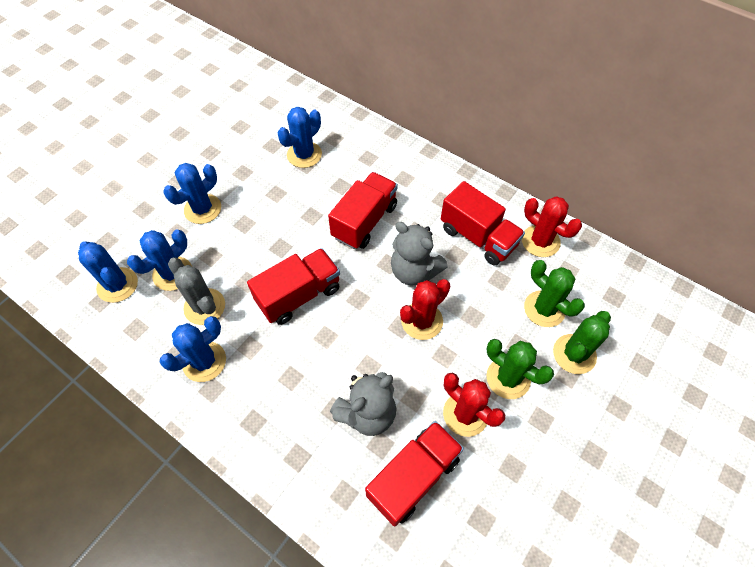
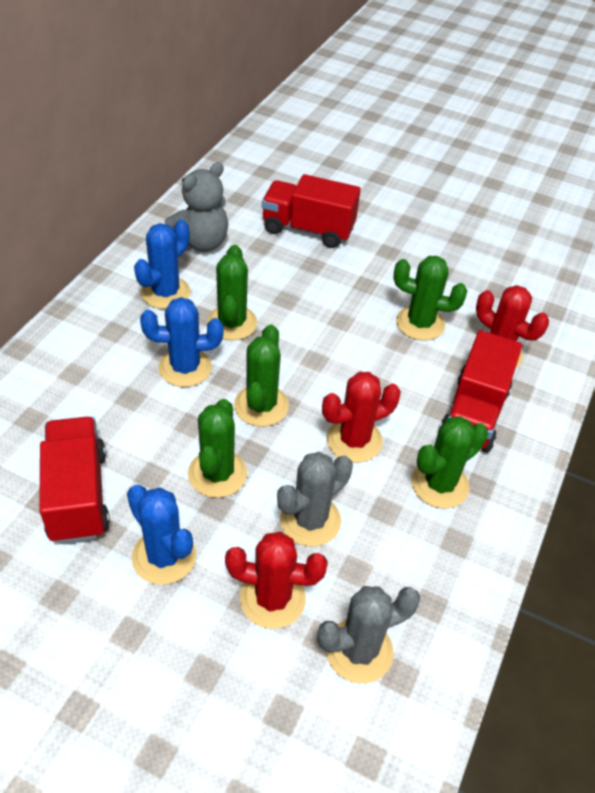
blue cactus: [78,241,138,303] [127,230,192,291] [160,316,226,382] [163,163,221,224] [277,107,322,168] = 5 -> [127,485,196,585] [134,220,190,309] [140,297,223,387] = 3
green cactus: [486,339,554,399] [524,260,585,327] [553,311,611,374] = 3 -> [188,399,247,498] [207,245,257,340] [234,324,289,427] [393,256,467,341] [411,416,488,509] = 5
grey cactus: [168,258,225,325] = 1 -> [277,452,353,546] [317,586,420,684] = 2
grey teddy bear: [330,372,396,436] [391,222,448,286] = 2 -> [165,162,228,252] = 1
red truck: [247,248,340,325] [328,172,398,249] [365,421,464,526] [441,181,525,266] = 4 -> [39,417,110,544] [262,174,361,248] [439,330,522,453] = 3

